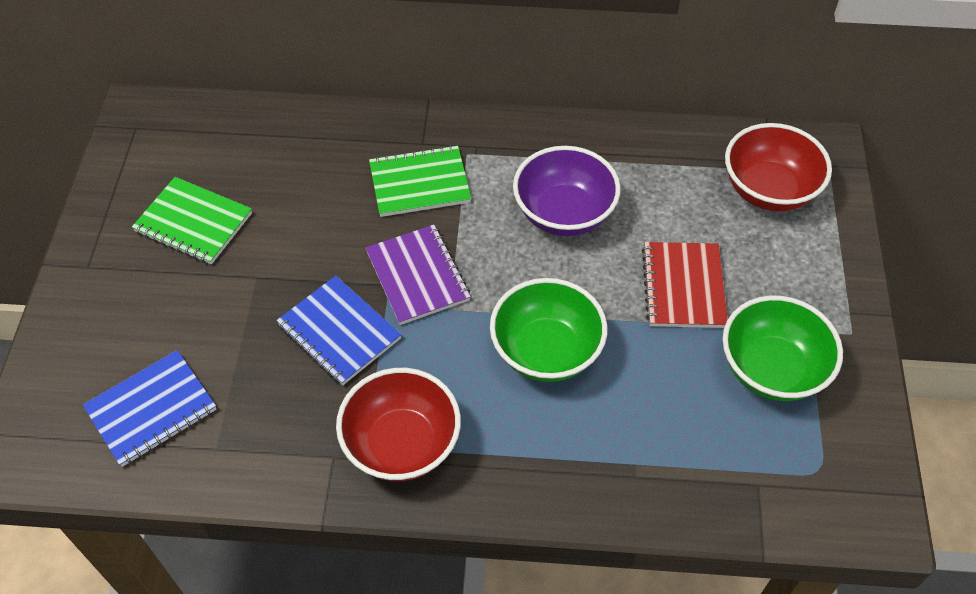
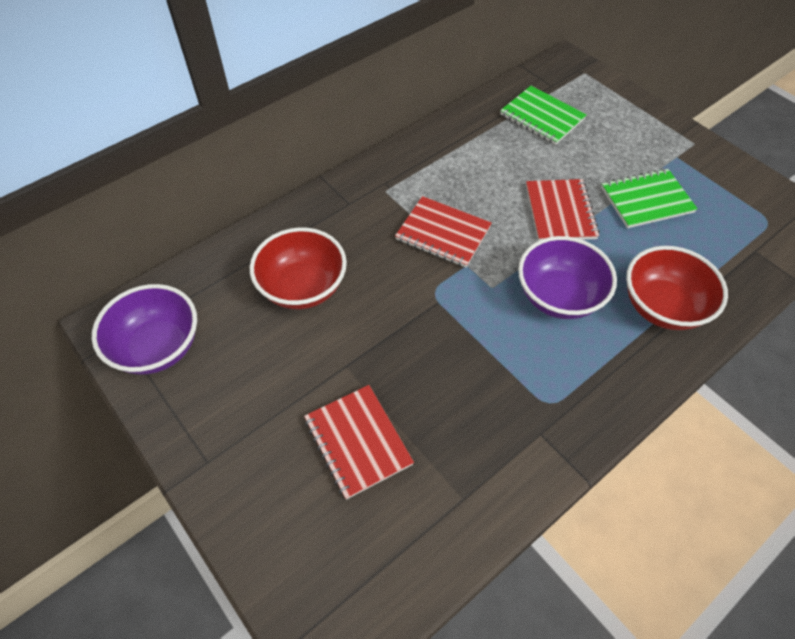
blue notebook: [83,350,216,467] [276,276,402,385] = 2 -> none = 0
green bowl: [490,278,607,382] [723,295,843,401] = 2 -> none = 0
purple bowl: [513,146,621,236] = 1 -> [92,284,197,375] [518,236,617,319] = 2
purple notebook: [365,225,471,325] = 1 -> none = 0
red notebook: [642,242,728,328] = 1 -> [304,385,414,500] [395,196,492,268] [526,179,600,241] = 3

